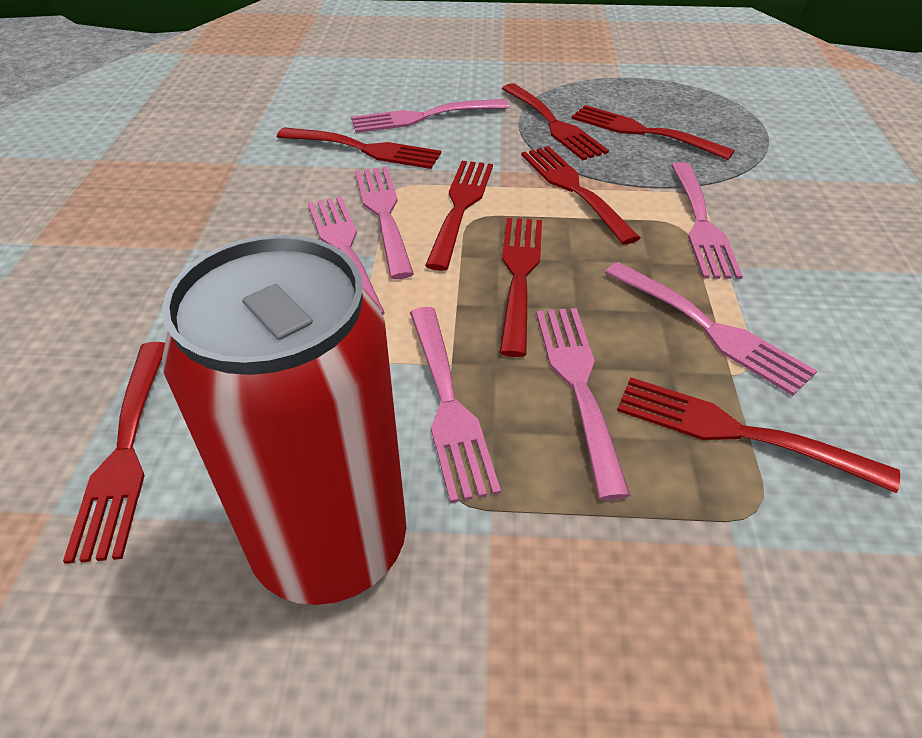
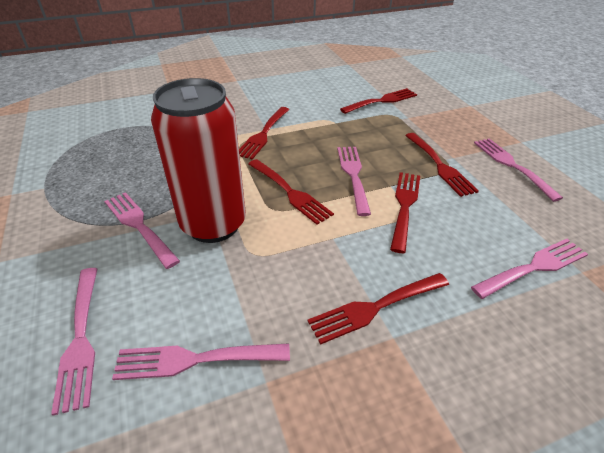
pink fork: [308,196,385,315] [351,99,509,133] [355,167,414,279] [410,307,501,503] [536,308,630,500] [605,262,817,396] [671,162,743,279] = 7 -> [51,268,97,416] [104,192,180,269] [112,343,290,380] [337,147,371,216] [471,239,588,299] [474,138,563,202] = 6
red fork: [63,342,165,564] [277,127,441,169] [425,161,493,271] [500,218,542,357] [502,83,609,160] [521,146,641,245] [571,105,735,160] [617,377,900,493] = 8 -> [239,107,290,160] [248,159,334,225] [307,273,449,345] [340,88,417,114] [390,172,420,253] [405,133,479,197] = 6

